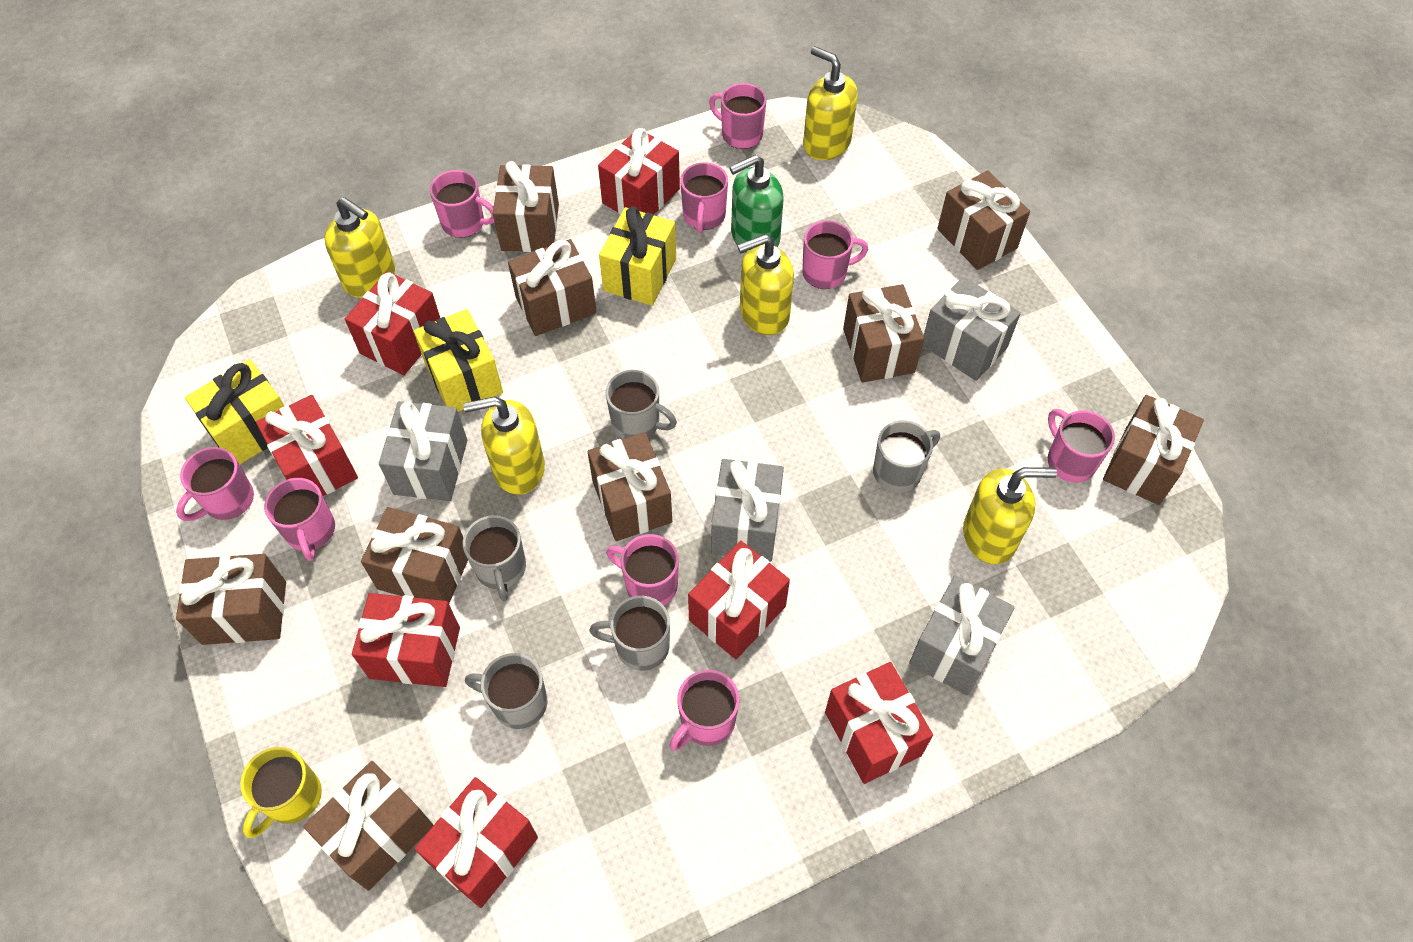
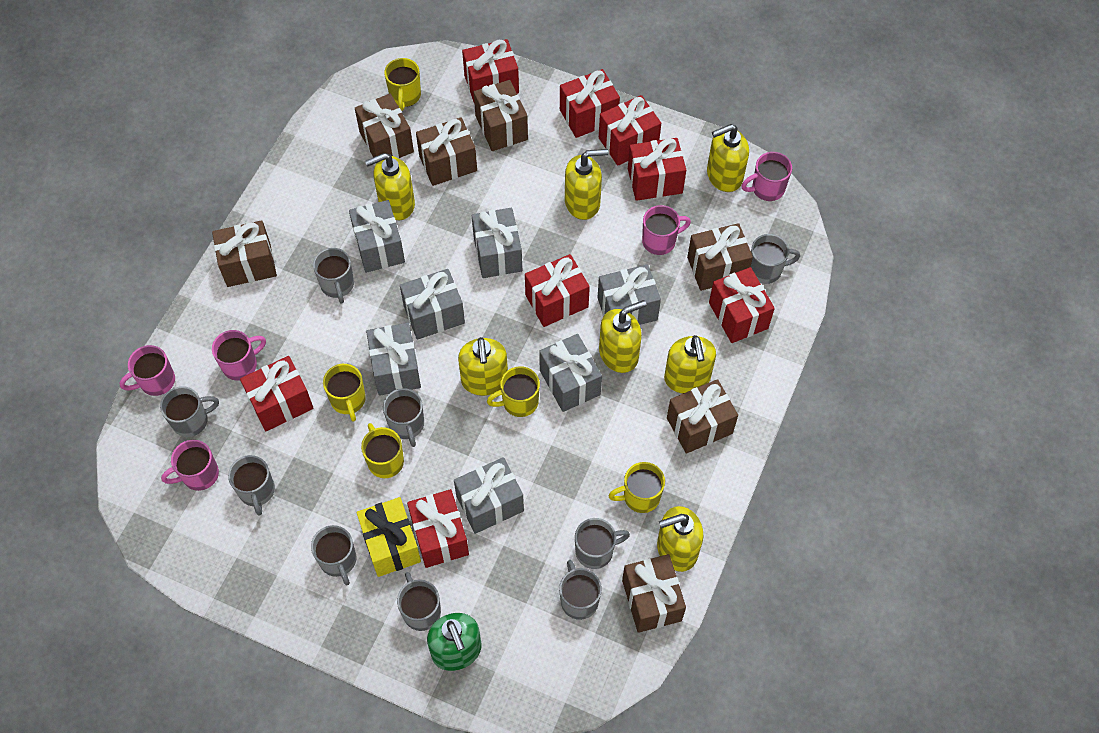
brown gift: [176,554,286,645] [303,761,433,891] [361,507,468,603] [493,161,559,252] [508,239,597,336] [587,432,672,541] [843,284,924,383] [937,171,1030,270] [1103,395,1204,505] = 9 -> [212,220,277,287] [355,93,414,158] [416,117,477,186] [474,80,528,151] [622,554,686,633] [667,379,738,454] [687,223,753,291] = 7
grey gift: [379,401,467,501] [711,459,784,562] [909,576,1015,695] [923,276,1021,381] = 4 -> [349,200,405,273] [366,323,421,396] [400,269,465,340] [454,457,524,534] [472,208,522,278] [539,334,602,412] [598,264,661,325] = 7
grey mug: [463,515,526,601] [465,653,547,729] [589,596,670,671] [606,370,677,439] [873,420,940,493] = 5 -> [160,386,219,437] [228,455,275,516] [311,525,356,585] [313,248,354,304] [383,388,424,447] [397,572,441,631] [559,560,602,620] [575,518,630,569] [751,234,800,284] = 9
pink mug: [176,447,254,521] [264,478,335,561] [430,170,494,238] [606,534,679,606] [669,670,739,751] [680,162,728,233] [709,83,766,149] [802,220,869,289] [1048,409,1115,483] = 9 -> [119,345,175,396] [161,440,219,491] [212,330,266,381] [642,205,691,255] [741,152,792,201] = 5
red gift: [256,395,358,496] [345,271,440,375] [352,593,460,687] [414,777,538,908] [598,128,680,215] [688,541,790,659] [825,662,933,784] = 7 -> [240,356,314,431] [407,489,469,568] [462,39,519,102] [525,254,590,327] [560,69,620,138] [599,95,661,166] [628,138,686,201] [709,267,775,343] = 8
yellow gift: [185,359,284,465] [414,309,503,412] [599,206,676,306] = 3 -> [356,497,421,577] = 1
yellow mug: [240,747,322,838] = 1 -> [323,364,366,422] [361,423,404,478] [384,58,421,111] [487,366,540,417] [608,462,665,513] = 5
yellow soap dispenser: [324,197,395,298] [463,396,545,495] [737,234,794,335] [803,46,858,160] [963,467,1057,564] = 5 -> [365,153,415,220] [458,337,508,396] [565,149,608,220] [599,300,646,373] [657,506,704,572] [664,335,716,394] [707,124,749,192] = 7

